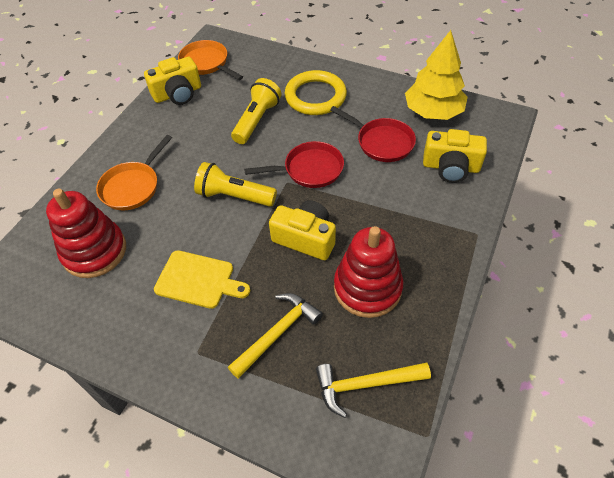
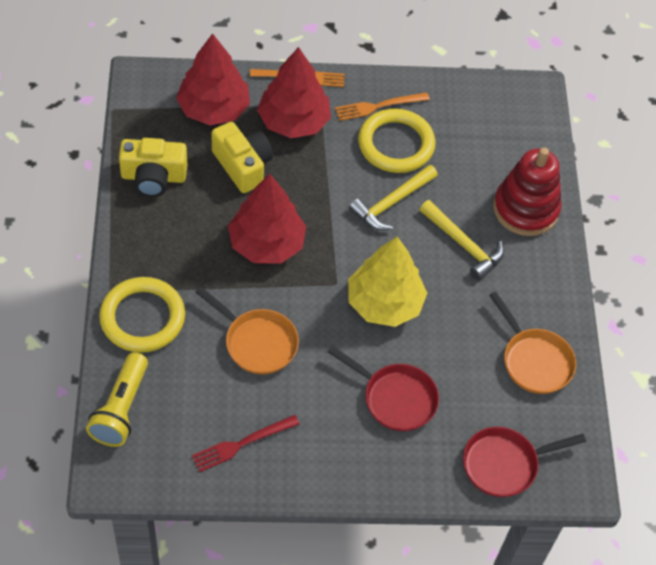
orange fork: none = 0 -> [250,69,345,87] [335,92,430,121] = 2
red fork: none = 0 -> [192,415,300,472] = 1
red stacking toy: [46,189,126,278] [334,226,403,318] = 2 -> [493,148,562,236] = 1
red tree: none = 0 -> [176,33,250,125] [228,174,307,264] [257,47,331,138] = 3
yellow camera: [144,57,201,105] [269,200,336,260] [423,129,487,183] = 3 -> [119,138,187,197] [211,122,273,193] = 2
yellow cutting board: [154,250,250,309] = 1 -> none = 0
yellow flashlight: [194,162,277,207] [231,78,281,144] = 2 -> [86,352,148,447] = 1
yellow ring: [285,70,347,115] = 1 -> [99,277,185,353] [358,109,436,173] = 2

